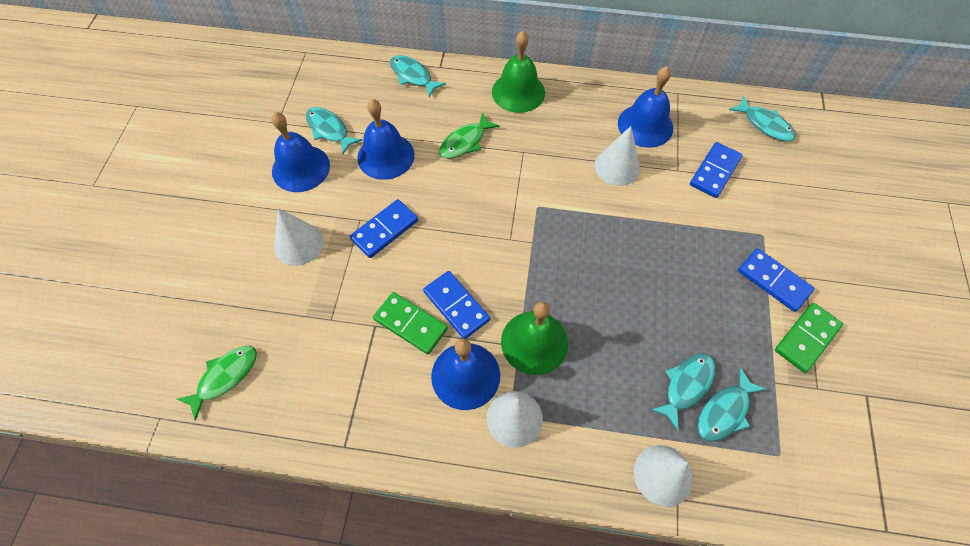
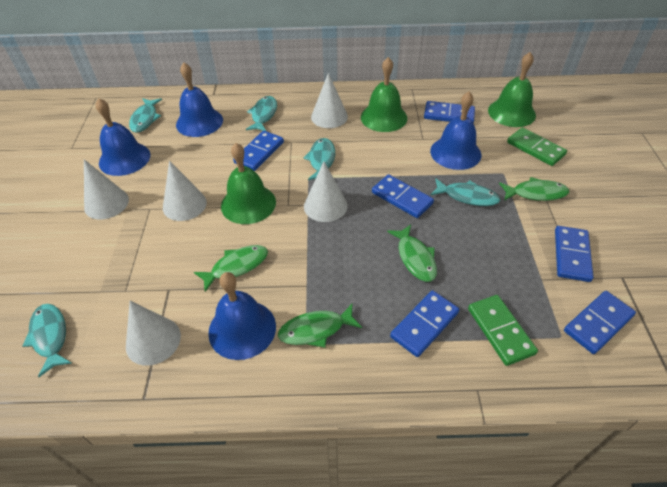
blue domino: [350,199,418,258] [423,271,490,339] [690,142,742,198] [738,248,814,312] = 4 -> [233,131,284,171] [372,174,434,218] [390,290,459,357] [424,101,475,123] [555,226,593,282] [564,291,636,354] = 6
green bell: [492,31,545,113] [501,302,568,375] = 2 -> [221,143,276,224] [361,57,407,132] [488,52,536,127] = 3
green fish: [177,346,257,421] [439,112,500,158] = 2 -> [194,245,268,292] [278,304,362,348] [387,225,437,282] [499,177,569,201] = 4
white cone: [274,208,323,266] [487,391,543,448] [595,126,640,186] [634,445,693,507] = 4 -> [84,159,129,220] [126,301,181,366] [163,160,207,221] [304,162,348,222] [311,73,348,128] = 5

